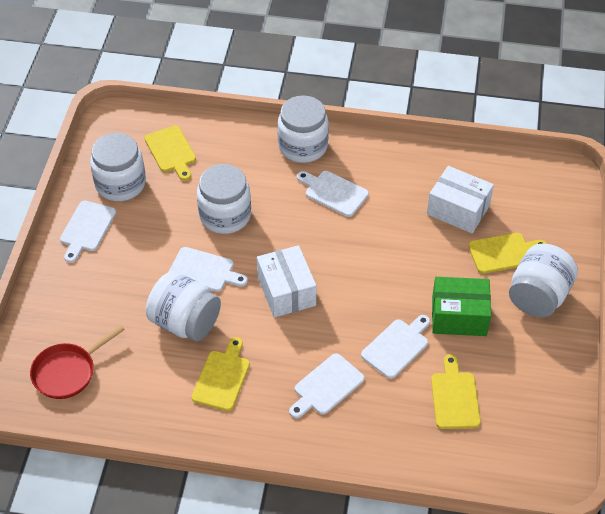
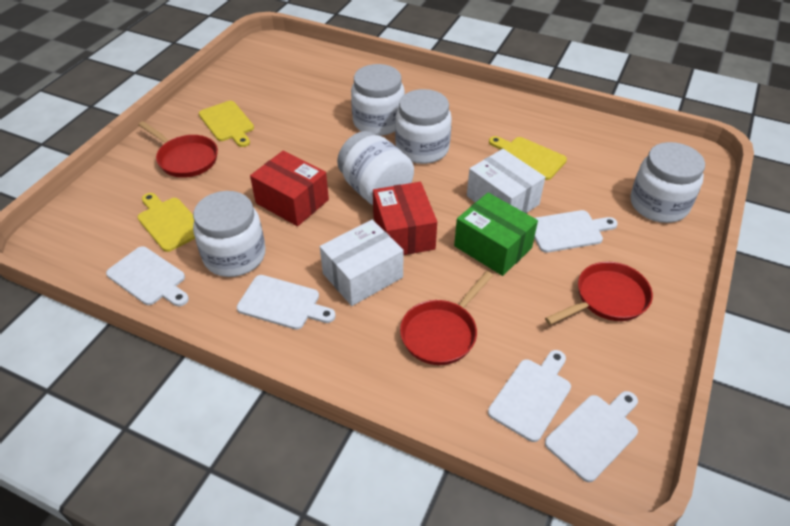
red box: none = 0 -> [250,151,329,226] [373,182,437,255] = 2
red pan: [30,325,125,399] = 1 -> [138,121,218,178] [400,271,493,365] [545,262,653,325] = 3
yellow cutting board: [144,125,196,181] [192,337,250,411] [431,354,481,429] [468,233,547,274] = 4 -> [138,193,195,252] [199,101,254,147] [489,136,567,180] = 3

